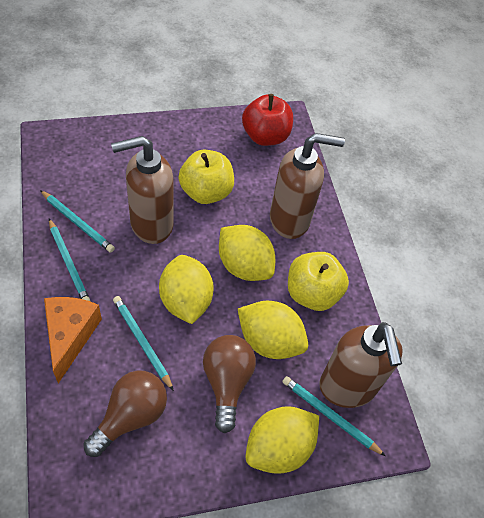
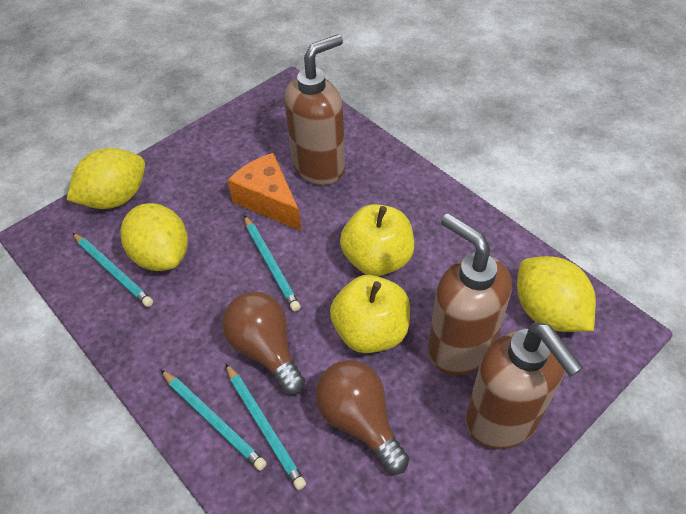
red apple: [242,94,293,146] = 1 -> none = 0
yellow lemon: [159,255,214,324] [219,225,275,281] [238,301,308,359] [246,406,319,474] = 4 -> [67,148,145,209] [120,203,188,271] [517,256,596,332] = 3

